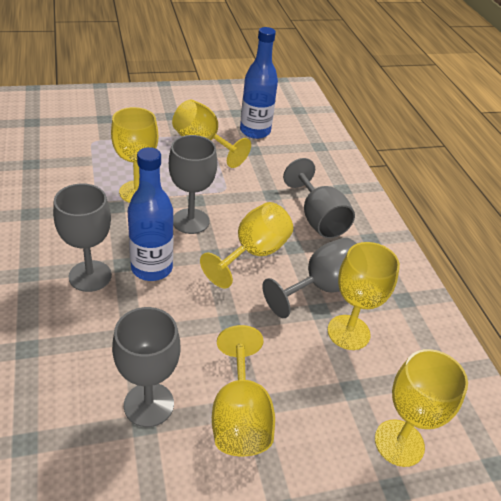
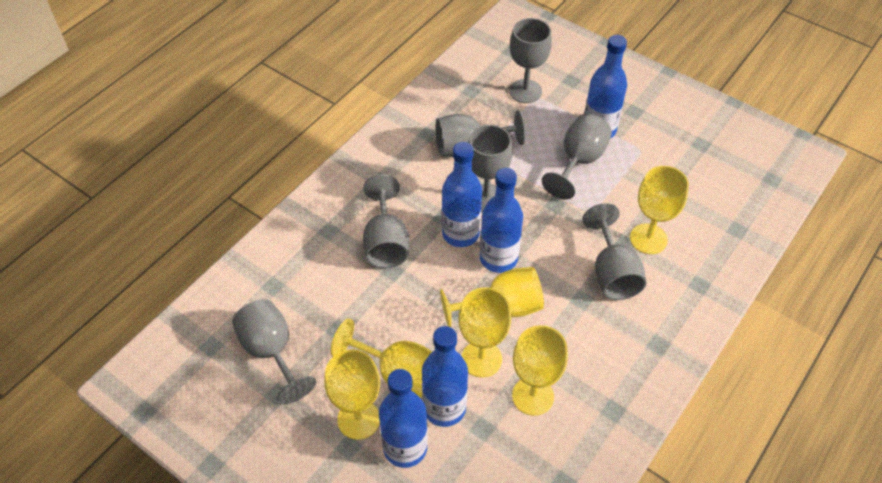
blue bottle: [128,147,174,281] [240,27,278,139] = 2 -> [379,369,428,468] [422,326,468,427] [442,142,482,247] [480,168,523,273] [584,35,627,138] = 5
grey goblet: [53,183,112,292] [112,307,180,427] [169,135,217,234] [262,238,357,318] [283,158,355,238] = 5 -> [232,299,316,405] [363,175,409,268] [436,110,526,157] [468,125,513,212] [509,18,552,103] [542,113,612,199] [582,203,646,300] = 7

